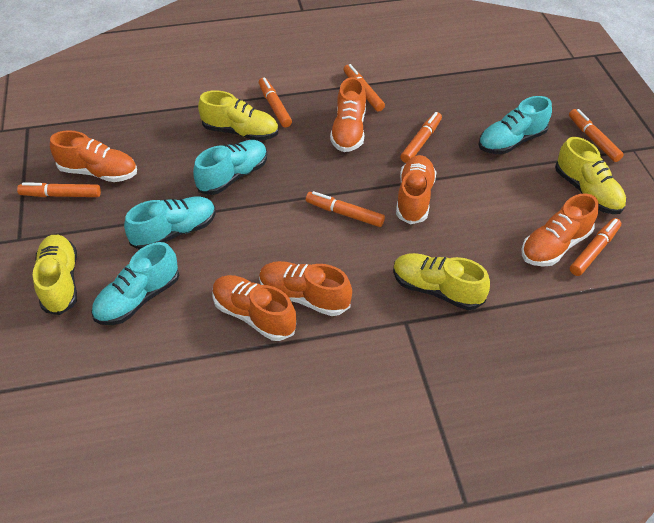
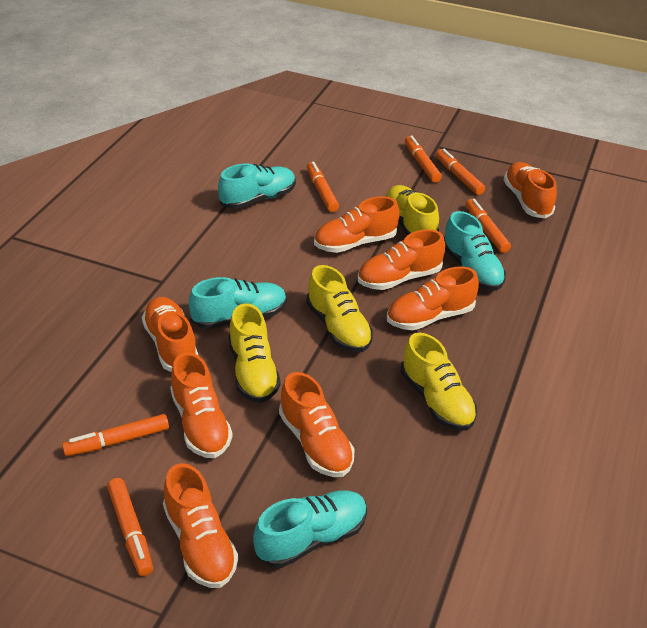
orange marker: [17,182,101,197] [259,77,292,127] [306,191,385,227] [344,64,385,112] [400,112,442,163] [569,109,624,162] [570,218,621,276] = 7 -> [62,414,169,456] [107,478,153,576] [307,161,339,212] [405,136,442,183] [436,149,485,195] [466,199,511,253] = 6
orange shoe: [50,130,137,182] [212,275,297,341] [259,261,352,316] [330,77,366,152] [396,155,437,225] [522,193,599,267] = 6 -> [142,297,199,372] [163,463,238,588] [170,352,233,458] [279,372,355,477] [314,196,400,253] [358,229,445,290] [387,266,479,330] [504,162,557,218] = 8

